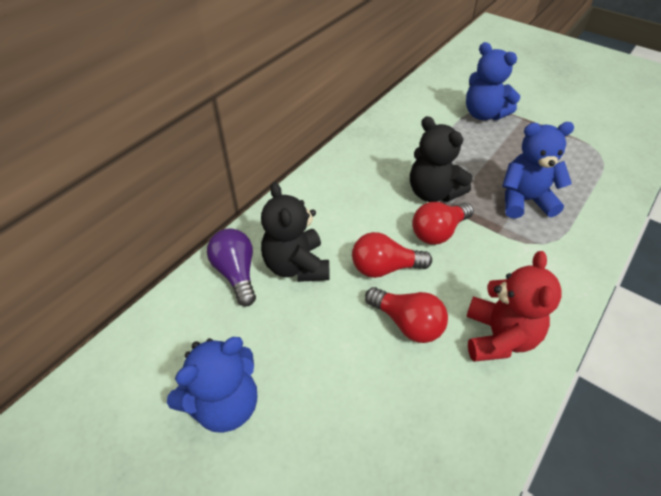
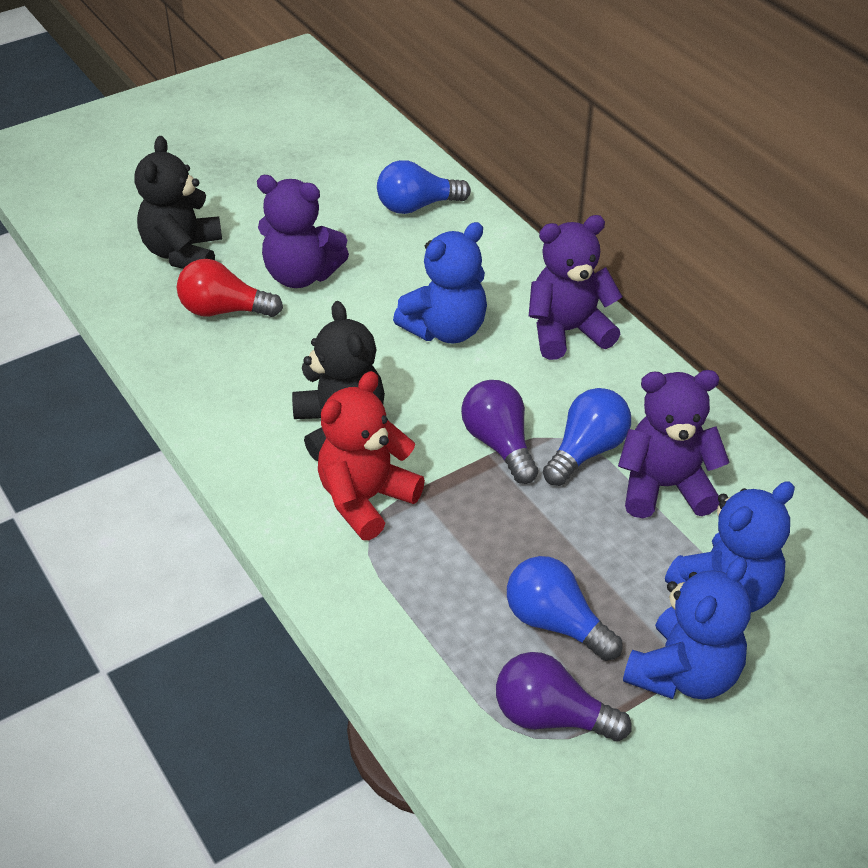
blue light bulb: none = 0 -> [377,160,471,214] [507,556,623,661] [543,388,631,486] = 3
purple light bulb: [207,229,256,307] = 1 -> [461,380,538,484] [496,652,632,741] = 2
purple teddy bear: none = 0 -> [257,175,349,288] [529,215,623,360] [618,370,730,518] = 3
red light bulb: [352,232,432,278] [365,287,448,343] [412,202,474,245] = 3 -> [177,259,283,317] = 1

